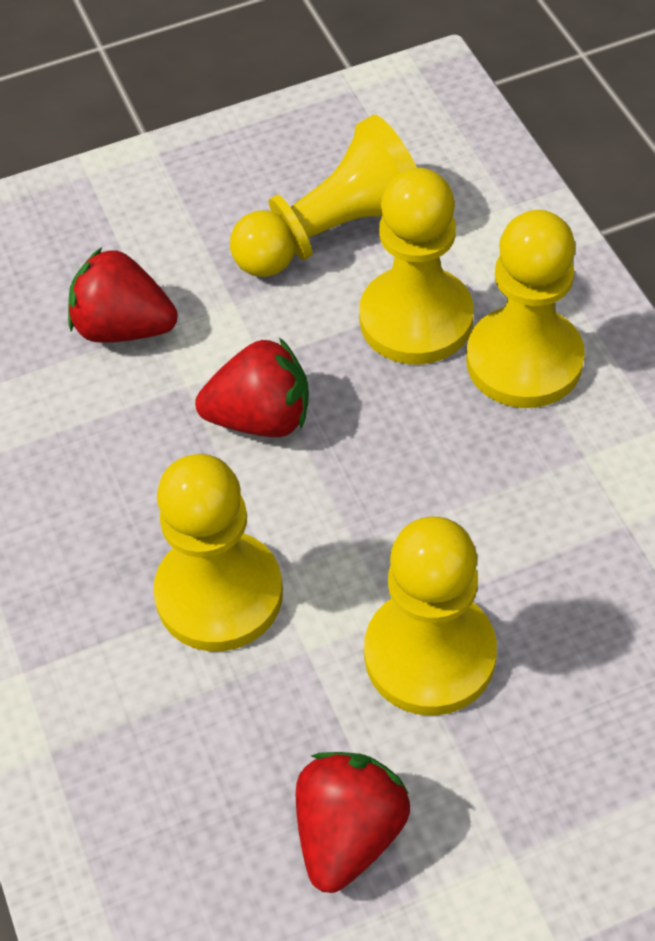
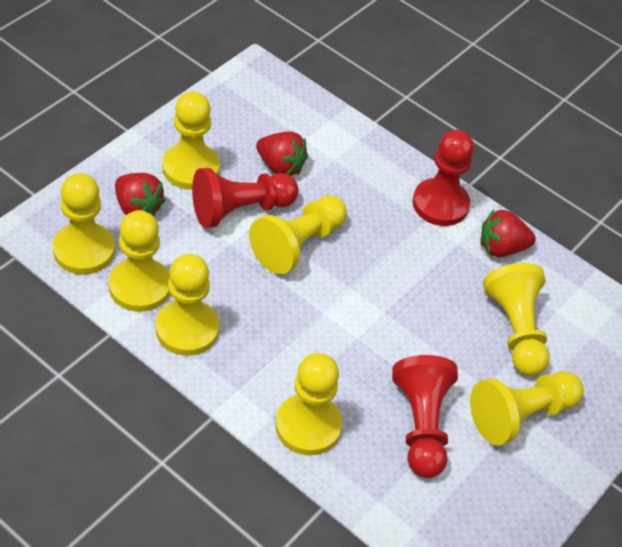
red pawn: none = 0 -> [192,168,299,228] [392,355,458,478] [413,130,474,226] = 3
yellow pawn: [153,454,283,651] [230,115,417,277] [359,168,474,365] [364,517,497,716] [466,210,585,408] = 5 -> [53,173,115,275] [109,210,170,312] [156,254,219,356] [162,92,220,190] [249,195,347,275] [275,353,342,455] [470,372,584,446] [483,263,550,376] = 8

